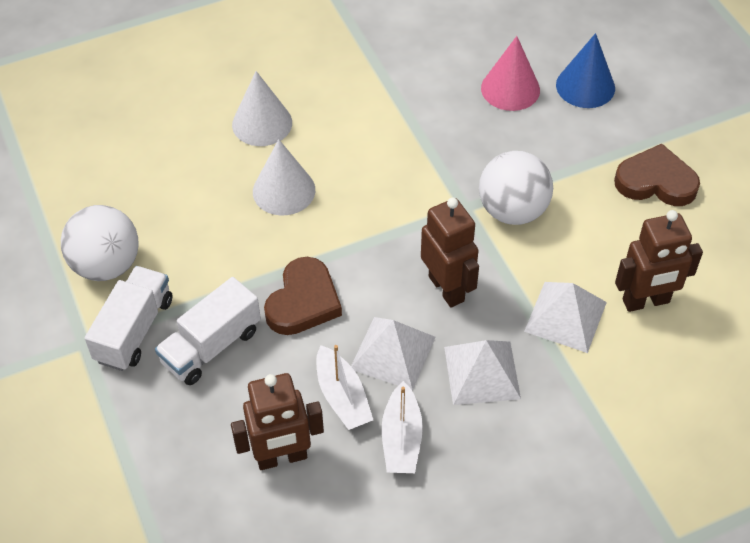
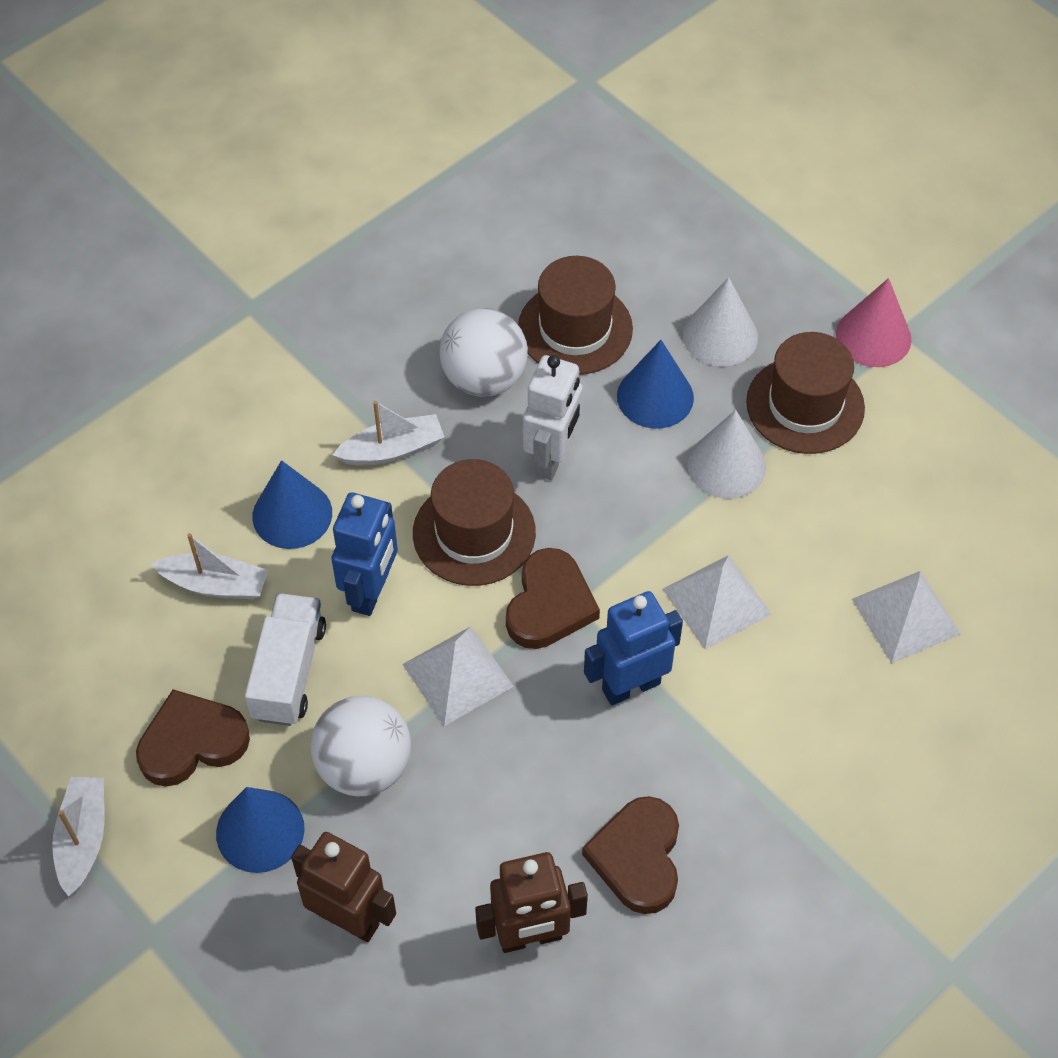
blue cone: [556,33,615,108] = 1 -> [216,787,305,873] [252,460,332,549] [617,340,694,429] = 3
blue robot: none = 0 -> [331,492,398,616] [584,591,683,706] = 2
brown hat: none = 0 -> [413,459,536,586] [518,256,633,375] [746,332,865,454] = 3
brown heart: [264,257,342,335] [614,144,700,206] = 2 -> [136,689,250,787] [506,548,600,649] [582,796,679,914] = 3
brown robot: [231,373,324,470] [421,198,479,308] [615,210,703,312] = 3 -> [291,832,396,942] [475,852,588,953] = 2
white boat: [316,345,373,430] [382,381,423,473] = 2 -> [52,777,104,897] [151,533,268,599] [333,401,444,465] = 3
white robot: none = 0 -> [523,355,583,480] = 1
white truck: [85,266,172,371] [155,277,261,385] = 2 -> [245,593,326,726] = 1

